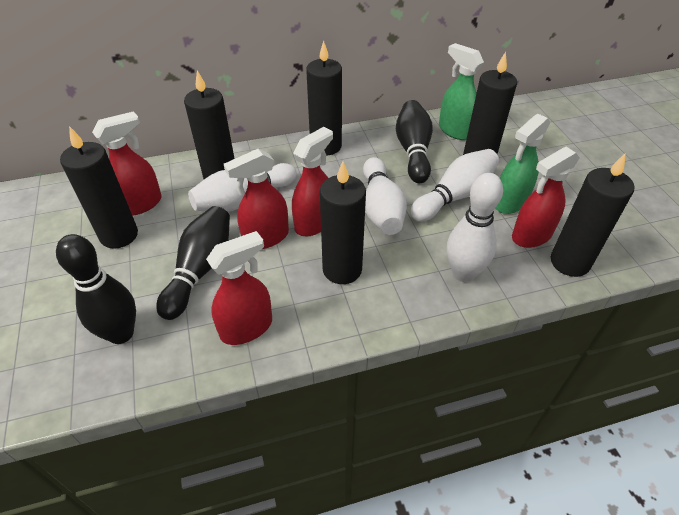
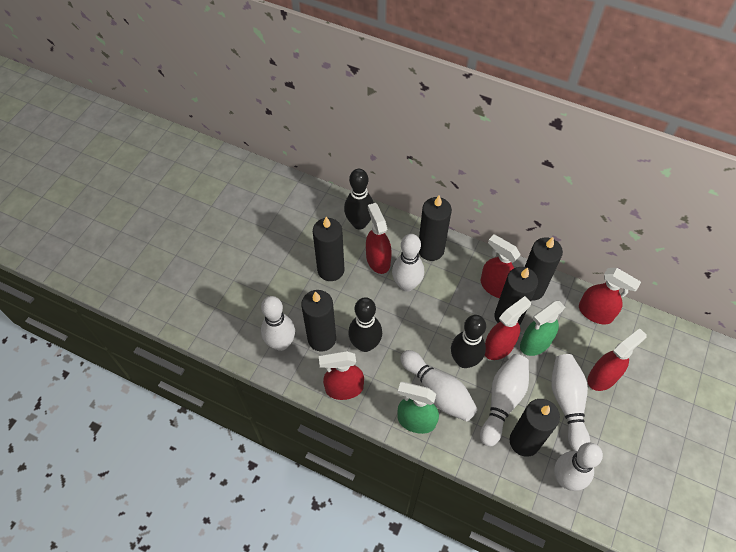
red spray bottle: [92,111,162,216] [206,231,272,345] [224,149,289,249] [292,127,333,236] [512,147,579,248] = 5 -> [319,351,364,400] [366,203,392,274] [481,234,521,298] [485,296,531,360] [579,268,641,324] [587,328,647,391] = 6
white bowling pin: [188,163,297,212] [363,157,407,235] [410,149,499,222] [447,173,503,282] = 4 -> [261,296,295,351] [392,234,424,292] [400,350,478,422] [480,354,529,447] [551,354,590,451] [554,443,603,491] = 6

